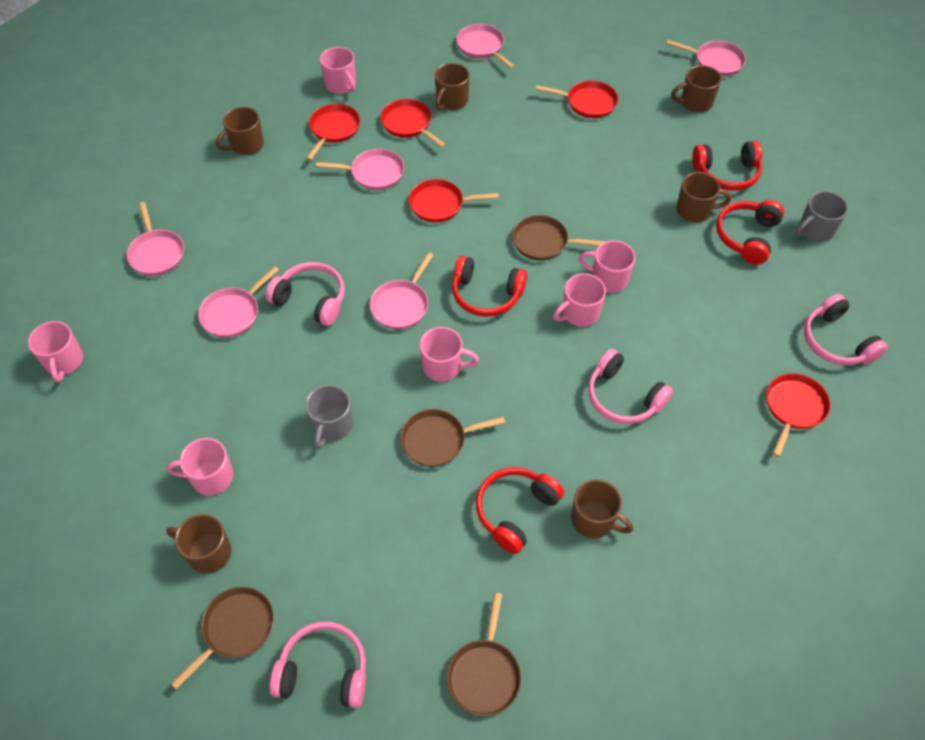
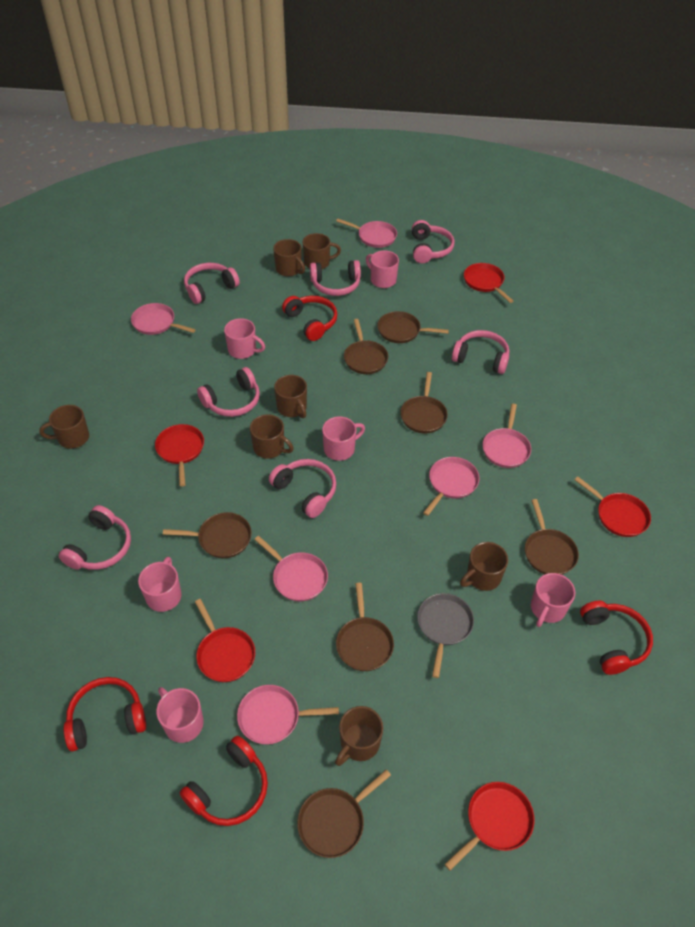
brown mug: [166,514,231,574] [216,107,264,155] [435,63,470,110] [571,480,634,538] [671,65,722,113] [677,172,731,222] = 6 -> [39,405,89,449] [250,414,294,459] [273,239,305,276] [274,375,307,418] [303,233,341,269] [335,706,383,766] [460,542,508,591] = 7
brown pan: [171,587,274,690] [400,409,505,467] [447,593,521,716] [512,215,605,261] = 4 -> [163,512,251,558] [297,769,391,858] [336,583,394,671] [344,319,388,374] [377,311,449,343] [400,372,448,434] [525,499,579,575] = 7
grey mug: [305,385,353,449] [796,191,848,242] = 2 -> none = 0
grey pan: none = 0 -> [417,593,474,678] = 1
pink headphones: [266,262,345,326] [270,622,366,708] [588,349,673,424] [804,294,888,365] = 4 -> [59,505,131,570] [184,263,240,304] [197,367,260,417] [269,459,336,518] [310,260,361,296] [412,220,455,263] [452,330,509,374] = 7

